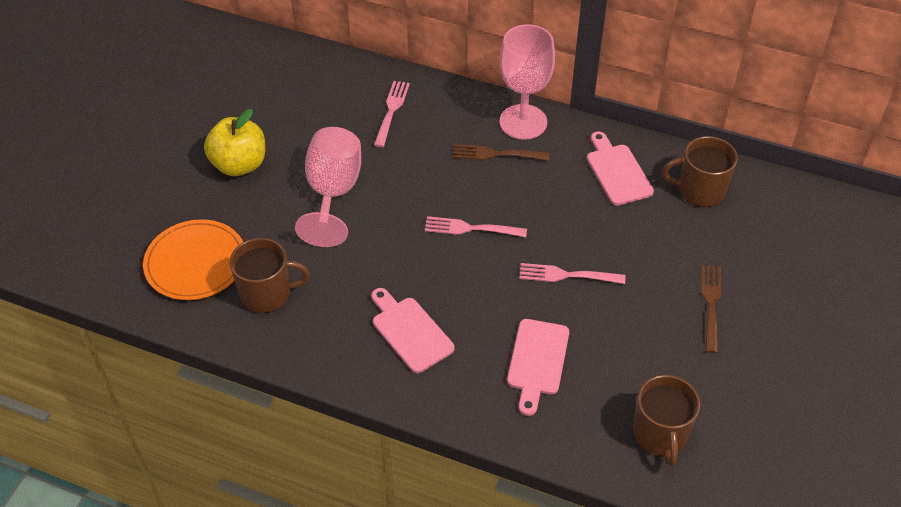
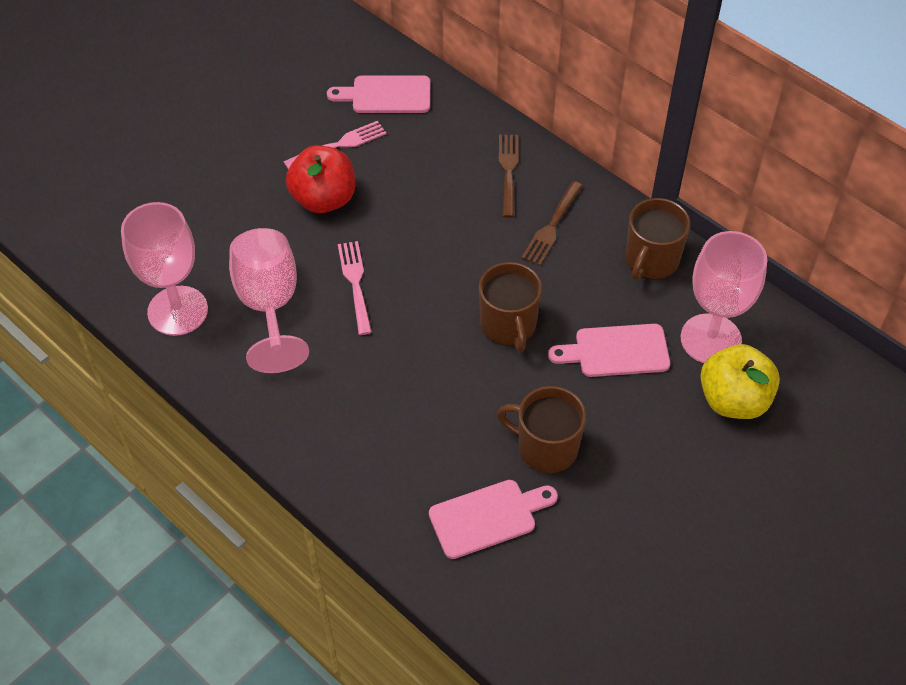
orange plate: [143,219,243,300] = 1 -> none = 0
pink fork: [374,81,410,147] [425,216,527,237] [519,263,625,284] = 3 -> [283,121,387,169] [338,241,372,335] = 2
pink goblet: [295,127,361,247] [500,24,555,140] = 2 -> [121,202,208,336] [229,228,309,373] [681,231,767,363] = 3
red apple: none = 0 -> [286,146,355,213] = 1

